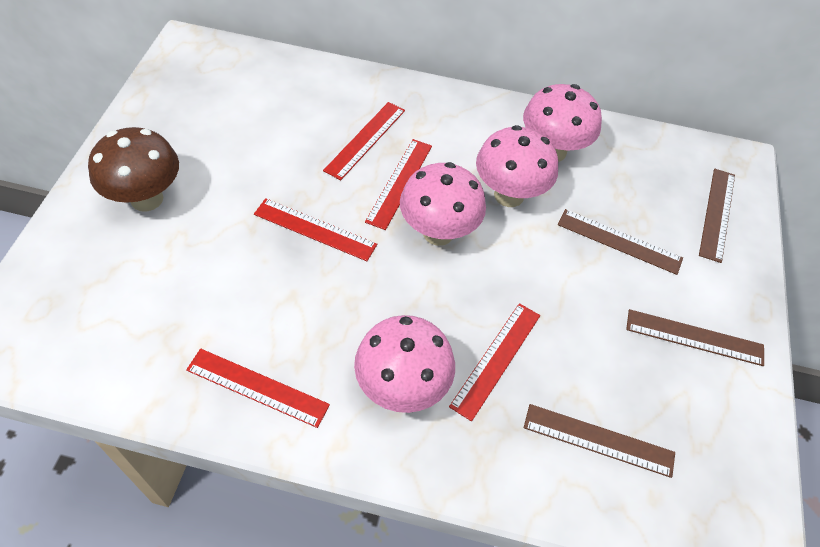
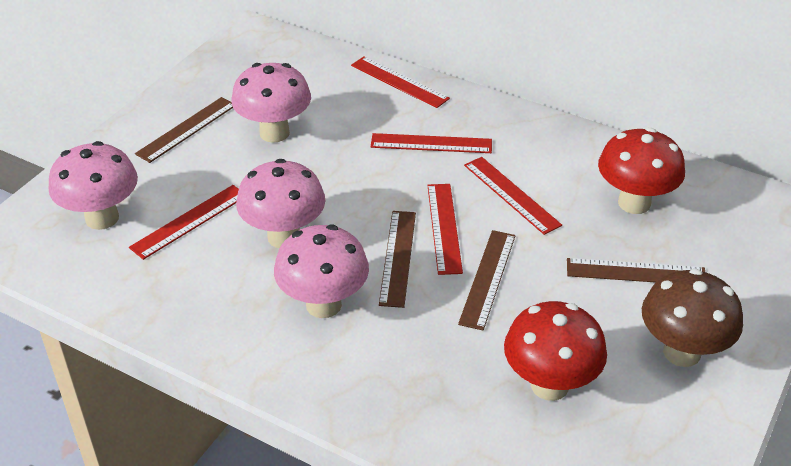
red mushroom: none = 0 -> [504,301,607,401] [598,128,685,214] = 2

